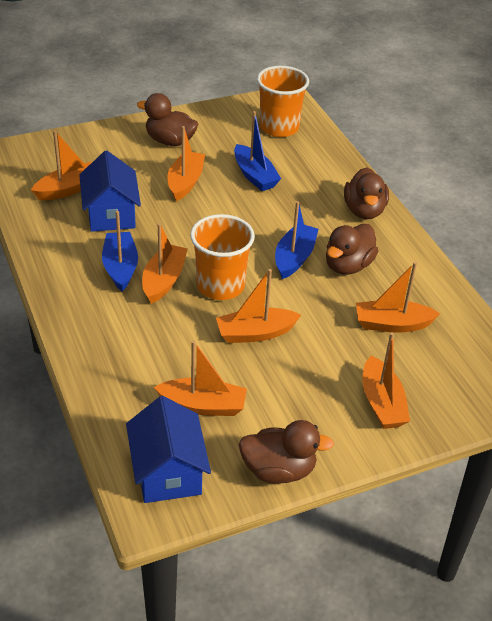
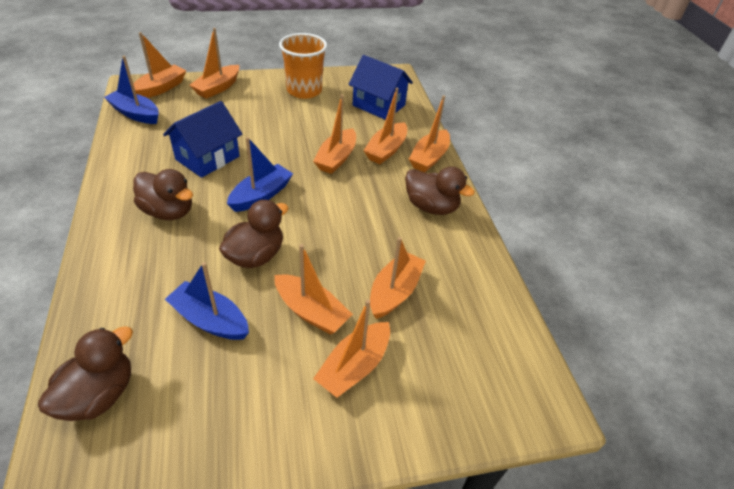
orange boat: [31,130,92,200] [142,223,188,304] [154,340,247,416] [167,126,205,201] [216,269,301,343] [356,262,440,333] [362,332,410,429] = 7 -> [133,32,186,98] [189,28,239,99] [275,244,353,335] [313,94,356,174] [313,300,390,398] [363,88,407,164] [370,237,426,319] [409,95,450,172] = 8
orange cup: [190,214,255,300] [257,66,309,137] = 2 -> [279,33,327,99] = 1

